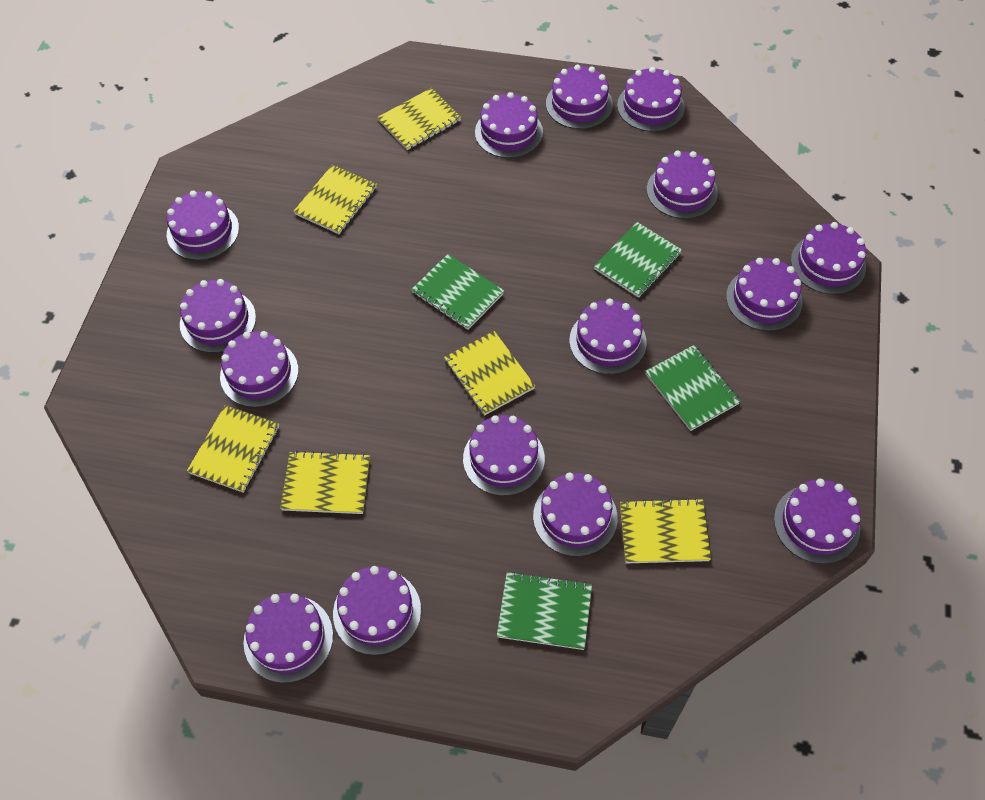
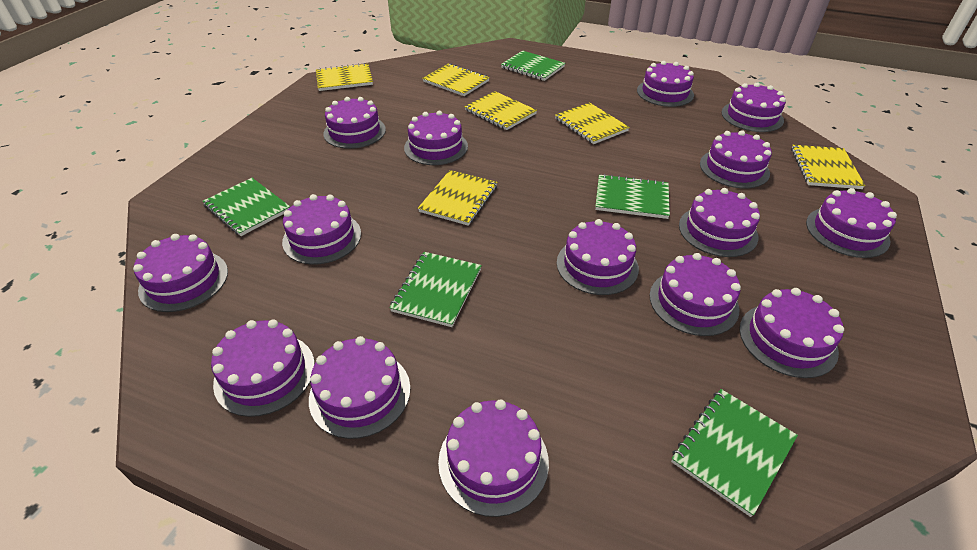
green notebook: [411,254,504,330] [497,572,592,650] [594,222,682,298] [645,345,741,431] = 4 -> [203,178,290,236] [389,252,482,327] [501,50,565,81] [595,174,670,219] [671,389,798,517] = 5

